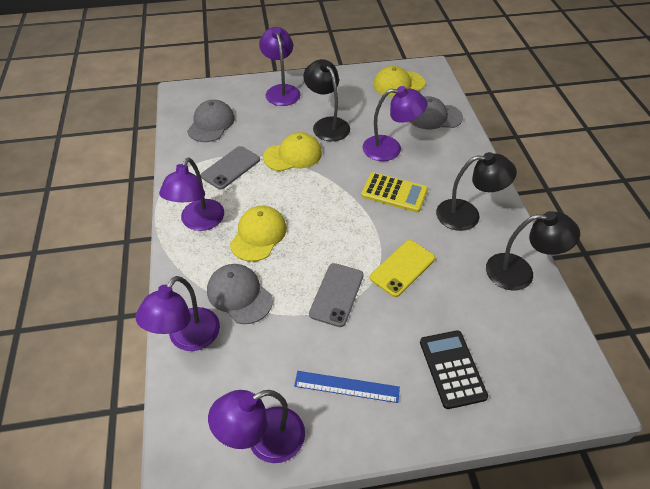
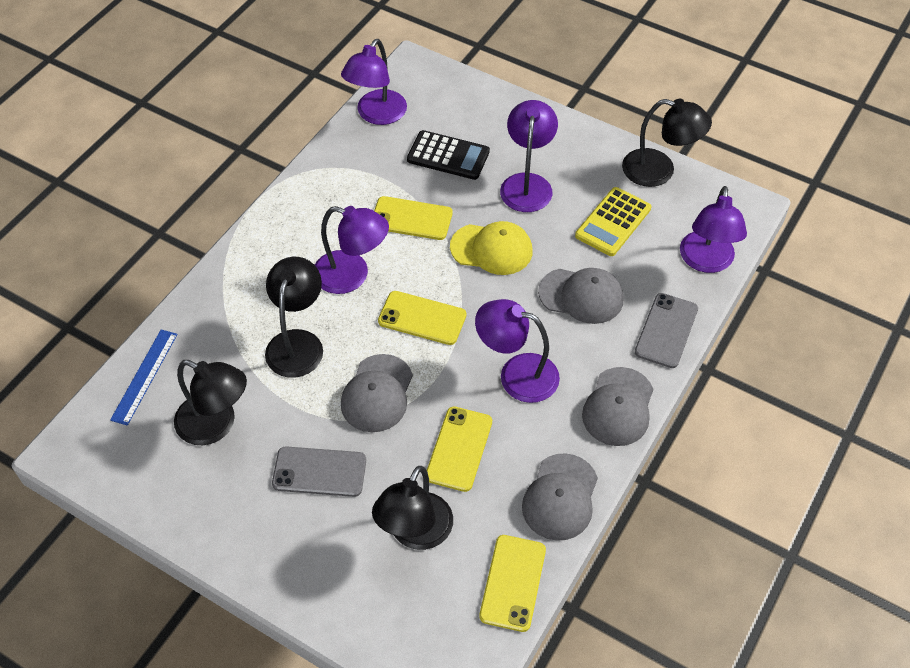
black lamp: [303,59,350,141] [436,152,517,231] [486,211,580,291] = 3 -> [174,360,247,445] [265,257,323,378] [372,466,453,550] [622,99,712,187] = 4
grey cap: [187,100,235,142] [207,264,273,324] [409,96,463,130] = 3 -> [341,354,413,432] [522,453,598,541] [538,268,624,324] [582,367,654,446] = 4
yellow cap: [230,206,287,262] [263,132,322,172] [373,66,425,97] = 3 -> [450,221,533,275] = 1
yellow phone: [370,240,435,297] = 1 -> [374,196,453,240] [378,291,466,345] [427,406,492,492] [479,535,546,632] = 4

